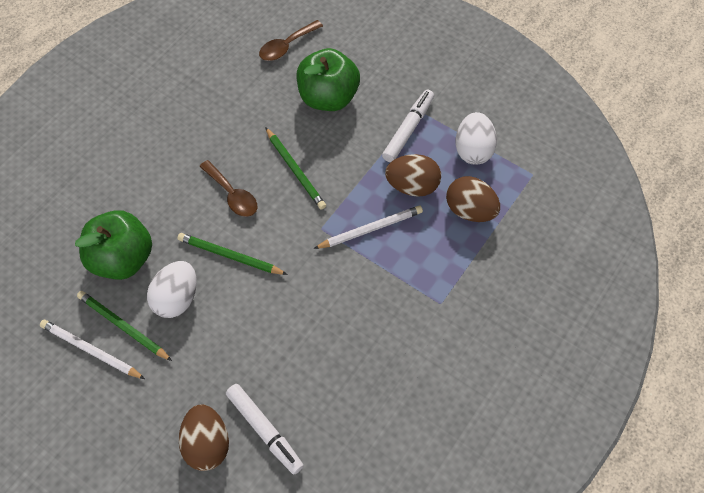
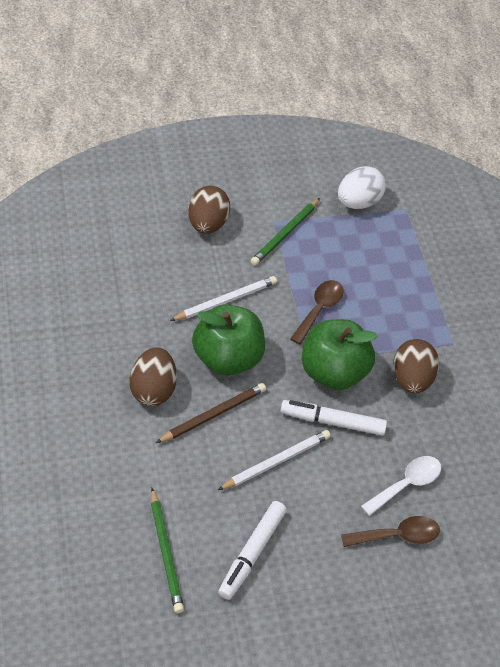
brown pencil: none = 0 -> [156,383,266,443] = 1
green pencil: [77,291,172,361] [178,233,288,275] [265,127,326,210] = 3 -> [151,488,184,613] [251,198,320,266] = 2
white egg: [147,261,197,318] [456,112,497,165] = 2 -> [338,166,386,209] = 1
white spoon: none = 0 -> [361,456,441,516] = 1

